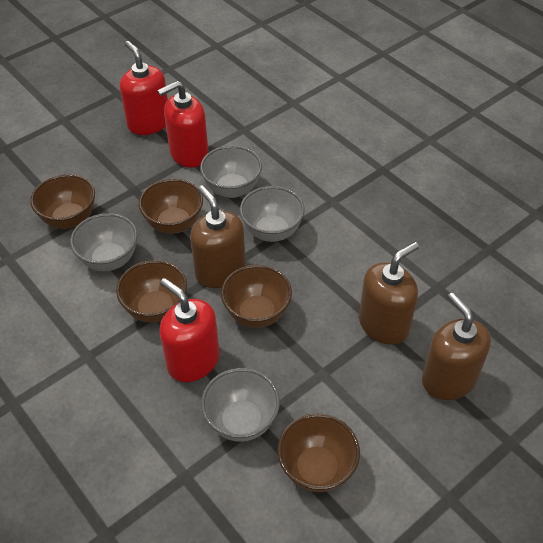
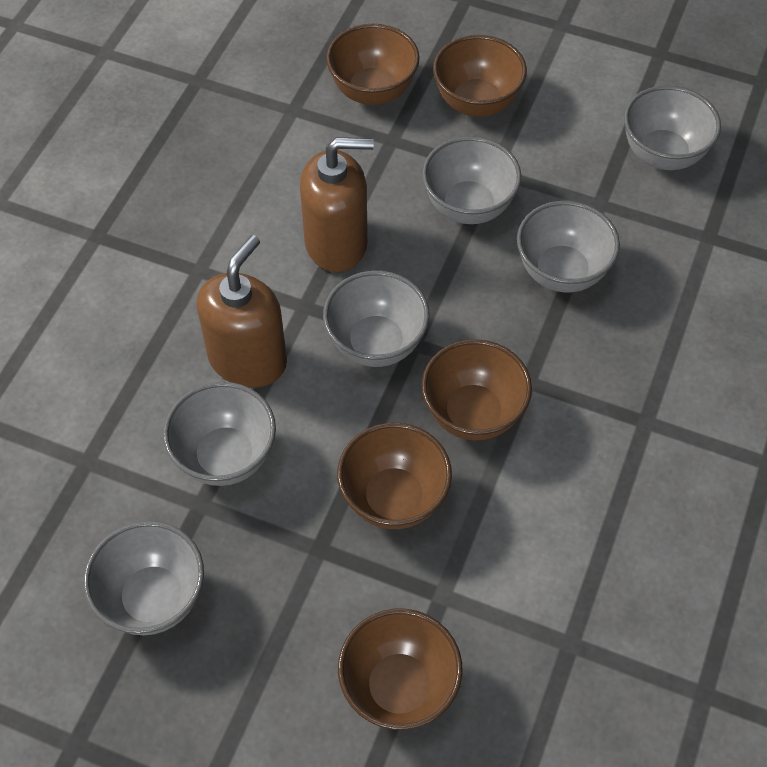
brown soap dispenser: [190,185,246,288] [359,242,419,345] [422,292,491,400] = 3 -> [197,235,287,388] [300,137,374,272] = 2
grey bowl: [70,213,138,271] [200,145,262,198] [201,368,280,442] [240,186,305,242] = 4 -> [84,521,204,635] [163,382,276,486] [323,271,429,367] [422,136,522,224] [517,201,620,293] [624,85,721,170] = 6
red soap dispenser: [120,41,168,135] [157,81,208,168] [160,278,220,382] = 3 -> none = 0

